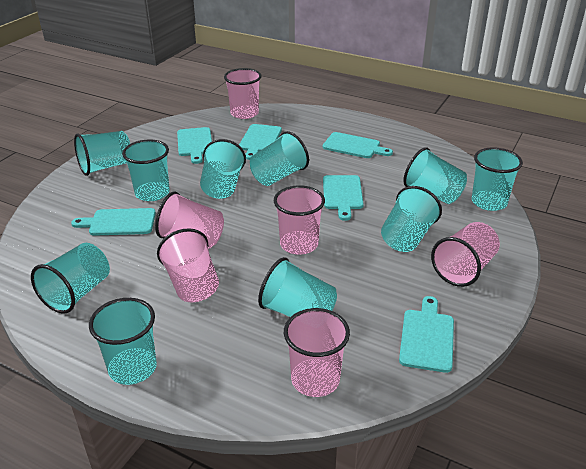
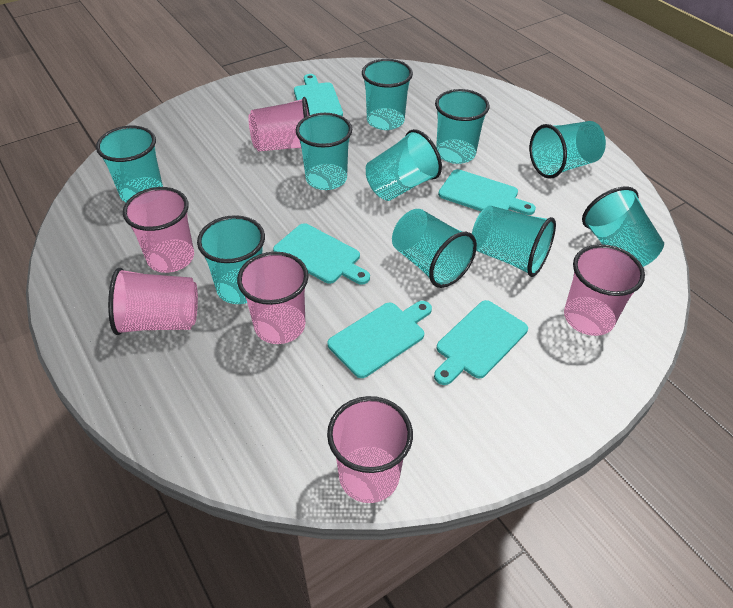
turquoise cutting board: [71,208,156,236] [177,127,212,164] [239,124,282,160] [322,132,393,158] [323,175,364,221] [399,296,454,373] = 6 -> [273,223,370,285] [294,74,343,116] [328,301,432,378] [434,300,528,385] [438,169,536,215] = 5

